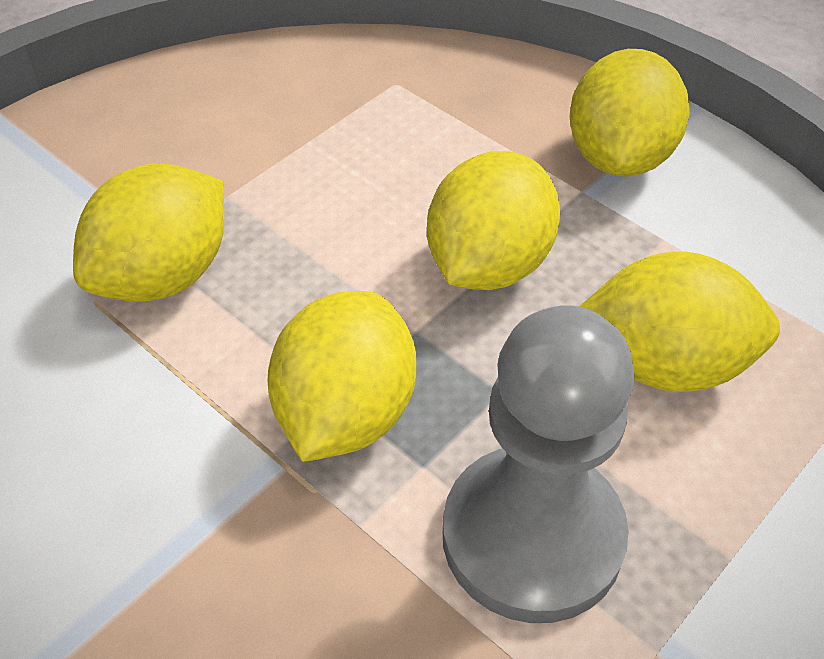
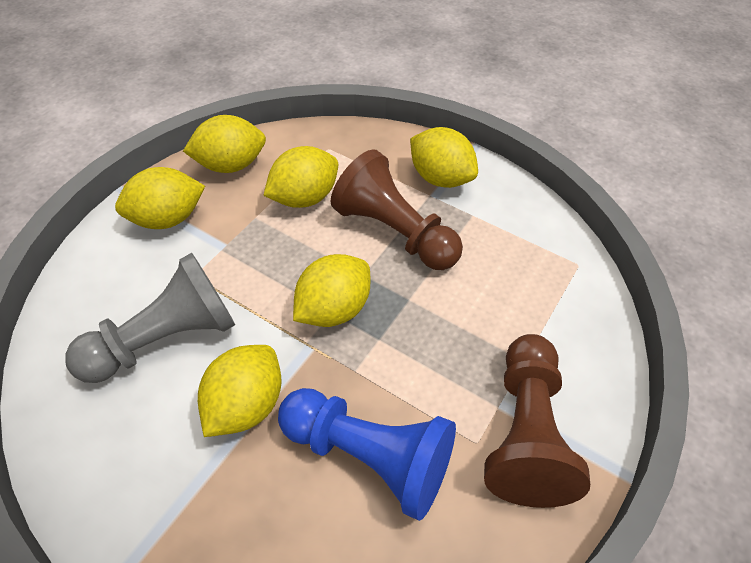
blue pawn: none = 0 -> [278,388,456,521] = 1
brown pawn: none = 0 -> [331,149,463,270] [484,334,590,508] = 2
yellow lemon: [73,163,224,302] [267,291,416,462] [427,151,560,290] [569,49,689,177] [580,252,780,392] = 5 -> [115,167,205,229] [183,115,266,173] [198,345,282,437] [263,146,338,208] [293,254,370,327] [410,127,478,188] = 6

